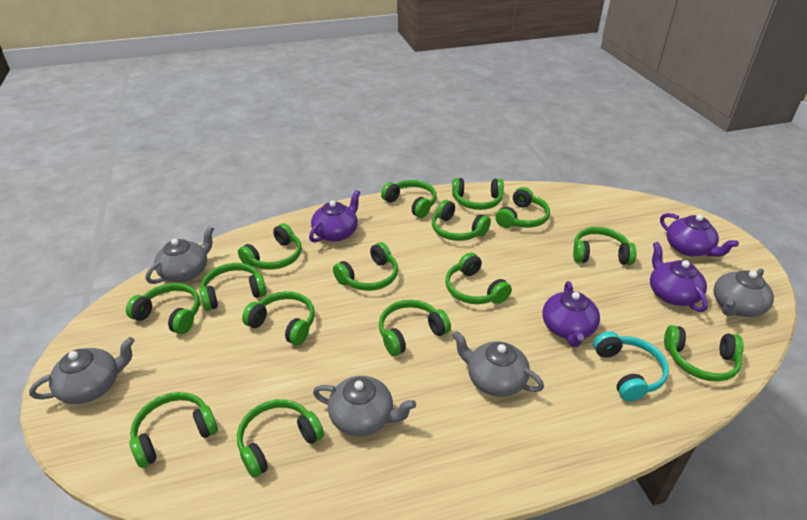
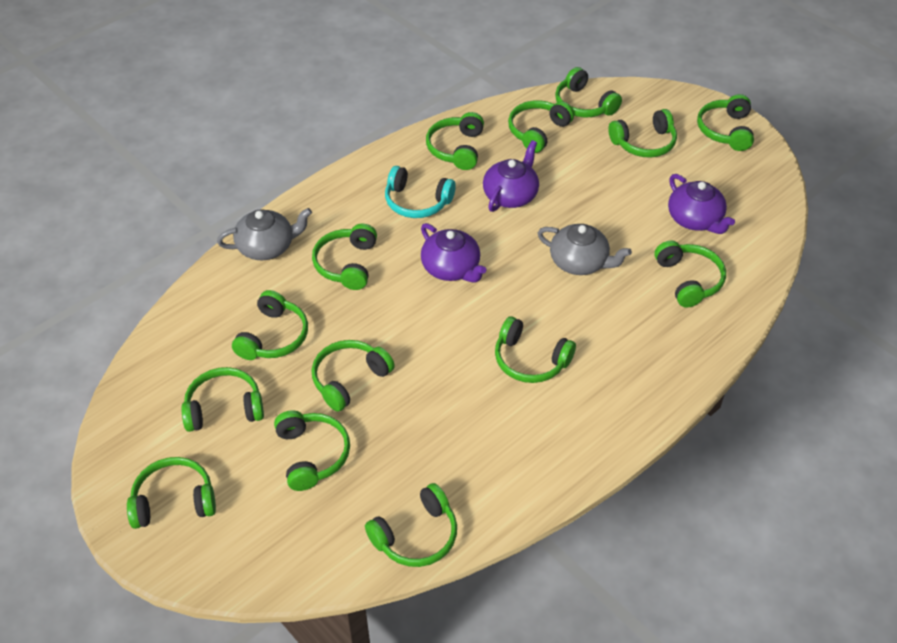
green headphones: [126,283,200,334] [130,392,218,468] [199,263,267,311] [237,399,324,478] [238,223,302,270] [242,291,315,345] [333,242,398,291] [379,300,451,356] [381,180,437,218] [432,200,491,241] [446,253,512,304] [452,178,504,210] [496,187,550,228] [573,227,636,265] [664,325,744,382] = 15 -> [127,457,216,529] [181,367,264,432] [232,290,308,360] [274,410,350,491] [312,224,377,290] [312,340,395,412] [365,483,457,567] [426,112,484,170] [495,316,576,383] [508,100,574,153] [555,67,622,117] [608,109,677,157] [654,241,726,308] [697,94,754,151] = 14
grey teapot: [29,337,135,404] [146,226,214,284] [313,376,416,436] [452,331,544,397] [714,268,774,317] = 5 -> [217,208,312,260] [538,224,632,275] = 2
purple teapot: [309,190,361,243] [542,281,600,347] [650,242,708,312] [660,213,739,257] = 4 -> [421,223,486,283] [483,140,539,212] [668,174,735,234] = 3

